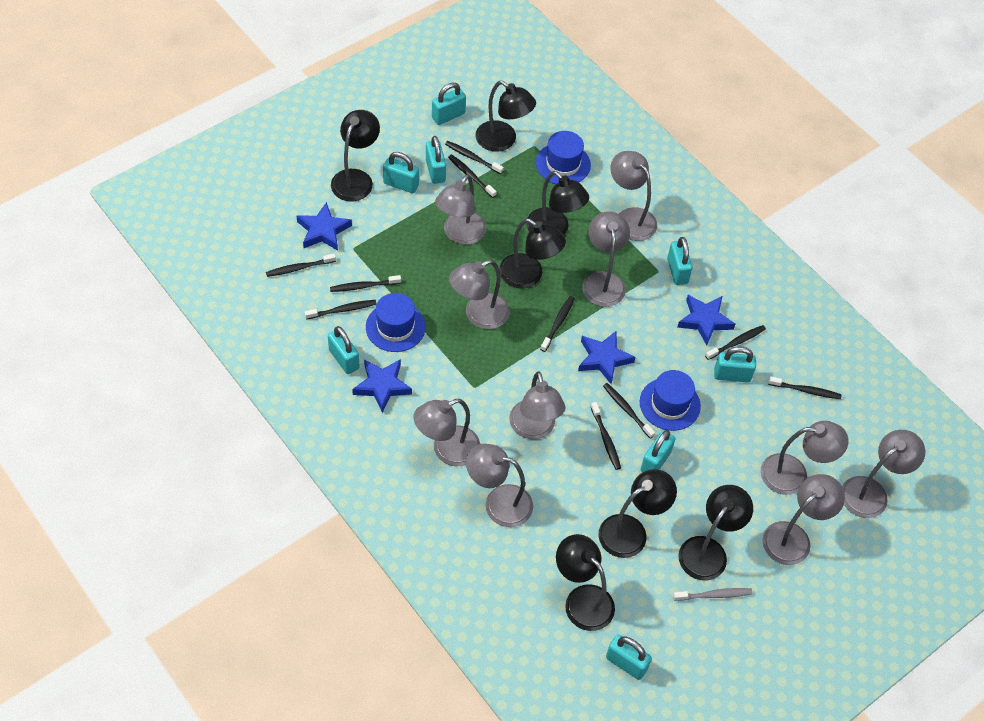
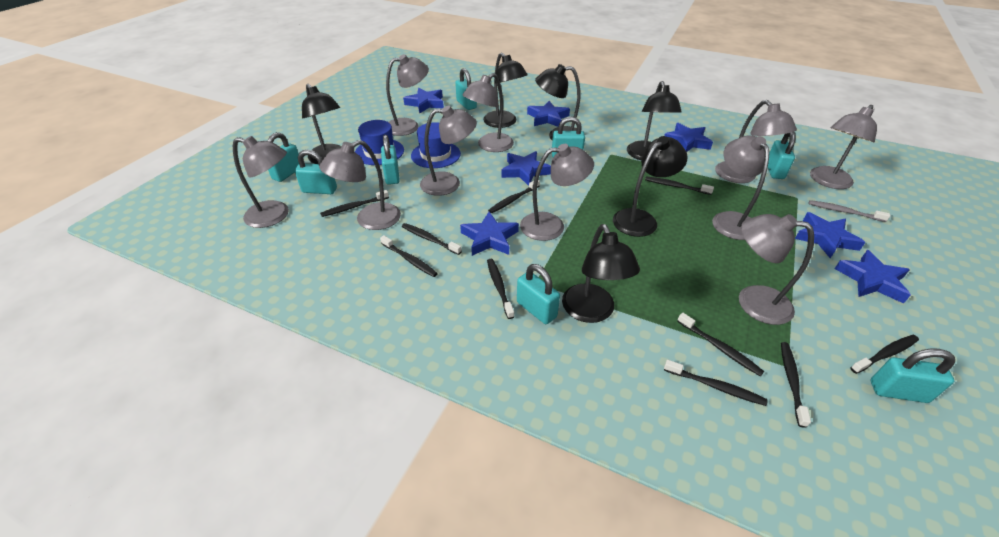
black lamp: [331,110,380,201] [476,81,536,152] [499,219,566,288] [526,171,589,235] [556,534,615,631] [598,469,677,558] [678,485,753,580] = 7 -> [302,84,341,164] [483,53,528,128] [535,64,580,140] [562,224,640,323] [613,136,688,237] [627,81,682,160] = 6
blue hat: [366,293,426,352] [536,131,591,184] [640,370,701,431] = 3 -> [355,120,404,165] [411,122,461,168] = 2
blue star: [297,202,352,251] [352,359,412,413] [578,331,636,384] [677,295,736,345] = 4 -> [403,88,444,114] [460,212,519,256] [501,151,551,186] [527,101,570,127] [664,123,713,152] [795,212,866,258] [835,250,911,304] = 7

